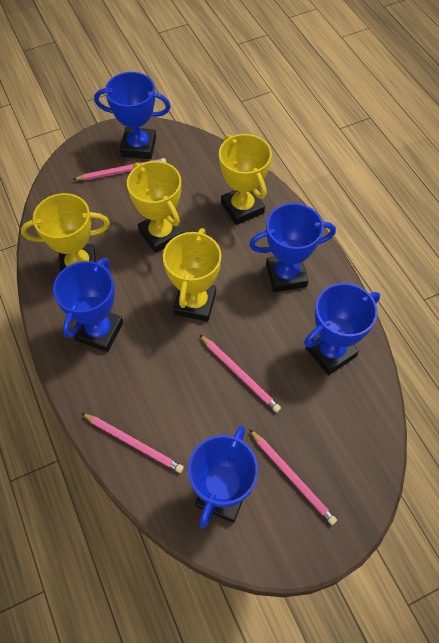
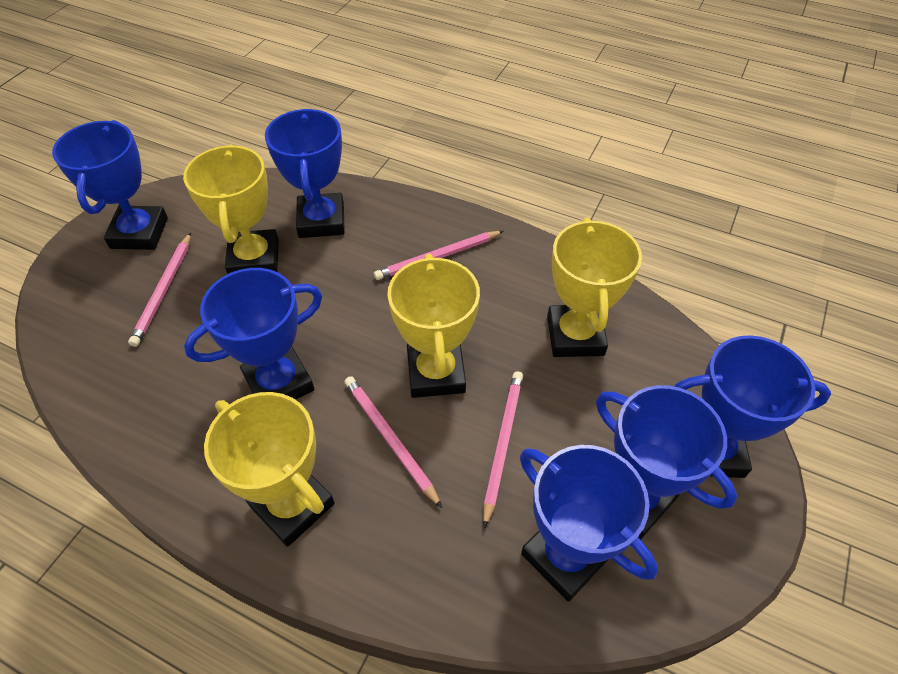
blue trophy: [53,258,123,352] [94,72,171,159] [188,426,258,528] [249,203,336,292] [304,283,380,375] = 5 -> [52,120,168,250] [184,268,322,400] [265,109,345,238] [520,445,658,601] [596,385,737,539] [674,335,831,478] = 6

